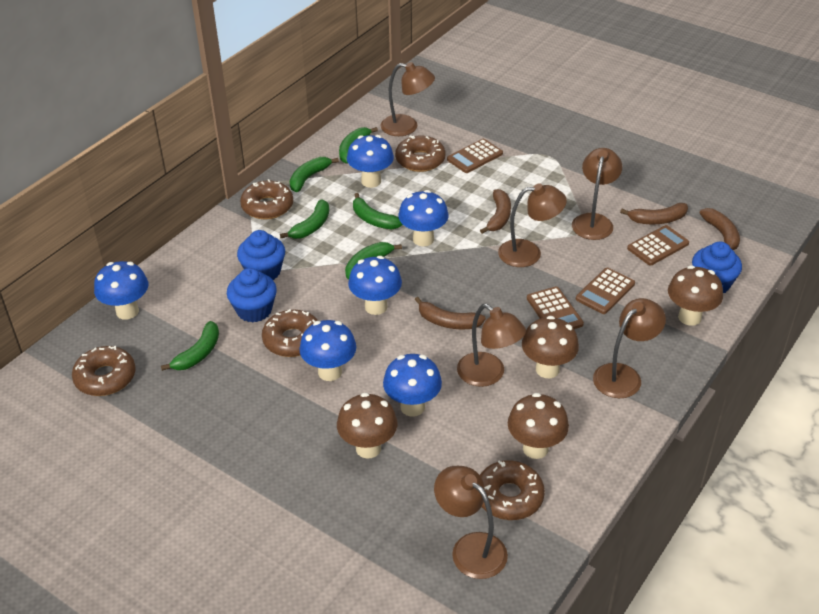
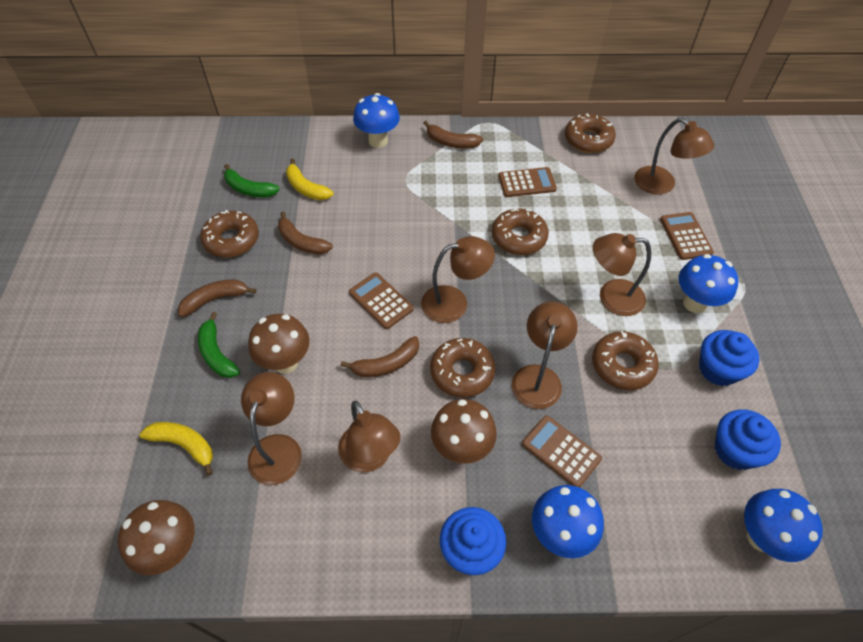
blue mushroom: [94,261,148,319] [299,320,356,381] [347,135,394,188] [348,256,402,315] [383,354,442,417] [398,190,449,246] = 6 -> [353,93,400,148] [532,485,604,558] [678,254,739,313] [744,489,823,562] = 4
brown mushroom: [337,393,398,459] [508,393,569,459] [522,316,579,378] [668,265,723,326] = 4 -> [118,500,195,575] [248,314,310,374] [431,399,497,464] = 3
green banana: [161,321,219,371] [280,199,329,239] [290,157,339,192] [339,127,378,164] [345,242,402,280] [353,193,403,229] = 6 -> [198,312,240,378] [224,164,280,197] = 2
yellow banana: none = 0 -> [140,422,213,476] [286,158,334,200] = 2

